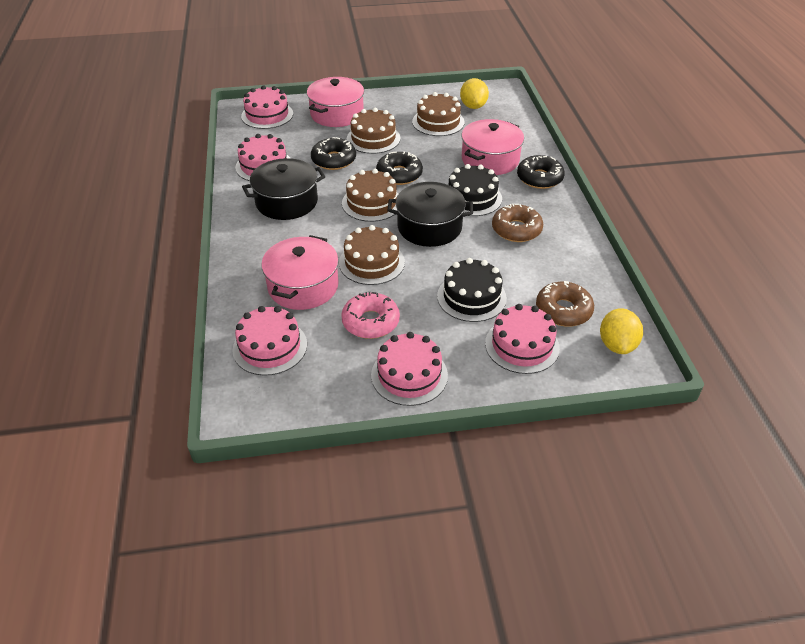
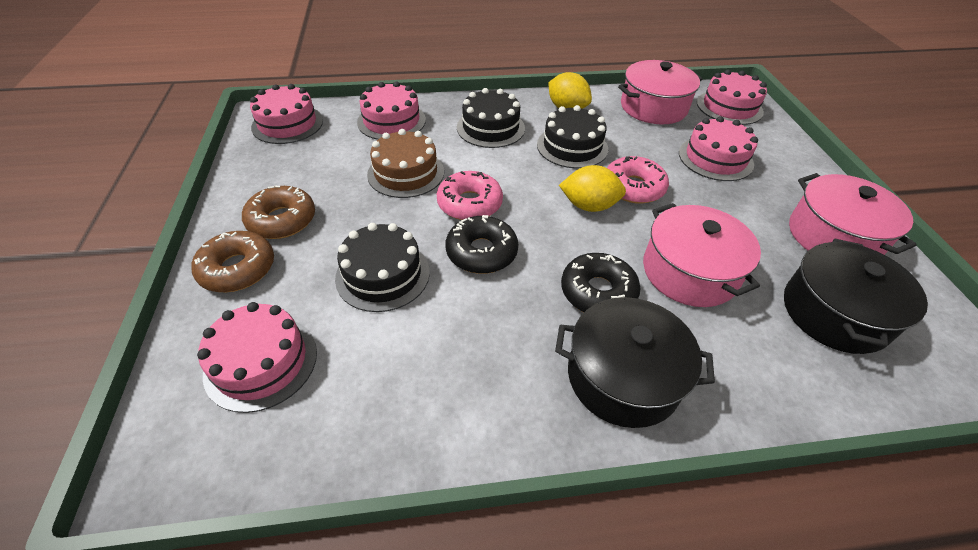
black cake: [437,258,507,322] [448,164,502,216] = 2 -> [335,223,430,312] [457,88,525,148] [537,105,608,168] = 3
black donut: [311,137,356,170] [376,152,423,185] [517,155,565,189] = 3 -> [445,215,518,274] [561,253,641,312] = 2
brown cake: [339,225,405,285] [342,169,398,222] [347,108,401,154] [412,92,465,136] = 4 -> [367,129,444,198] = 1
pink donut: [341,292,400,339] = 1 -> [437,171,503,220] [607,156,669,204] = 2

